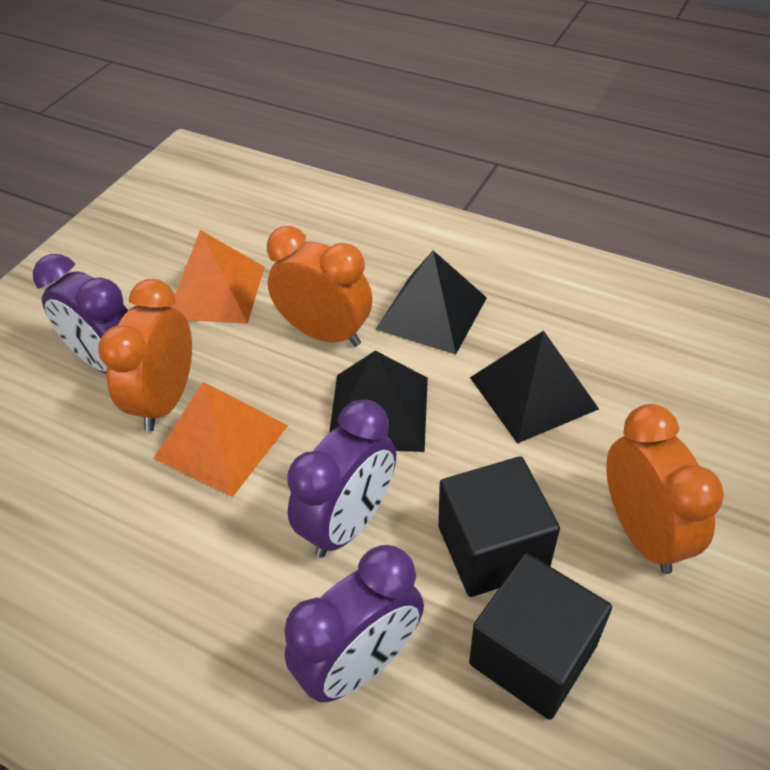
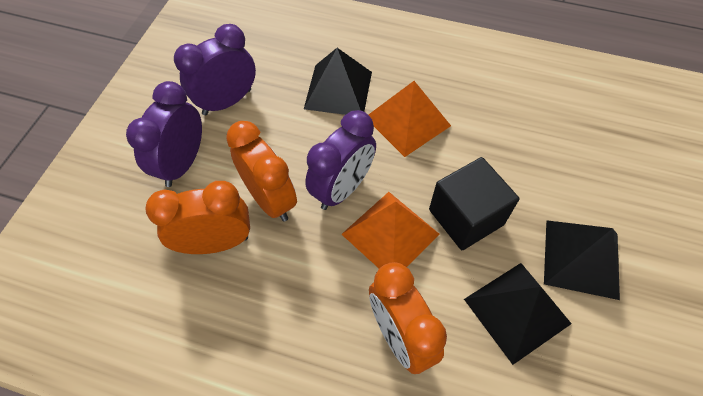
black cube: [438,456,560,597] [469,553,612,720] = 2 -> [429,157,519,250] = 1

